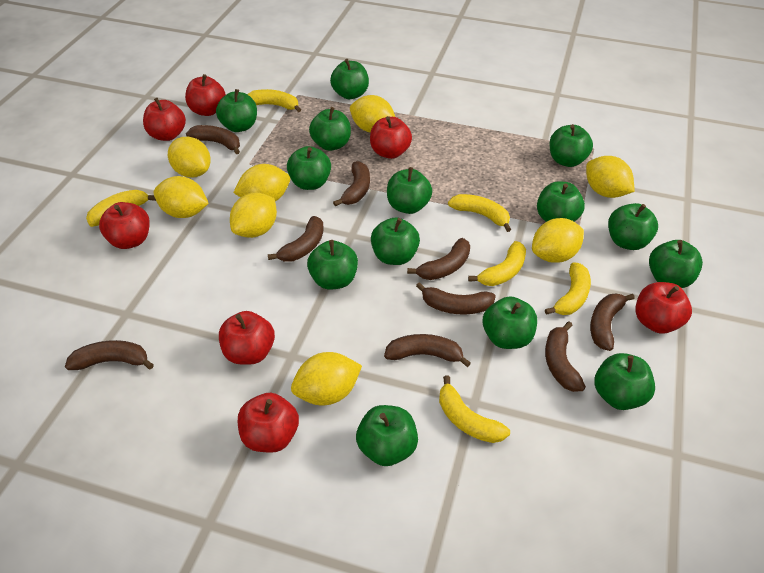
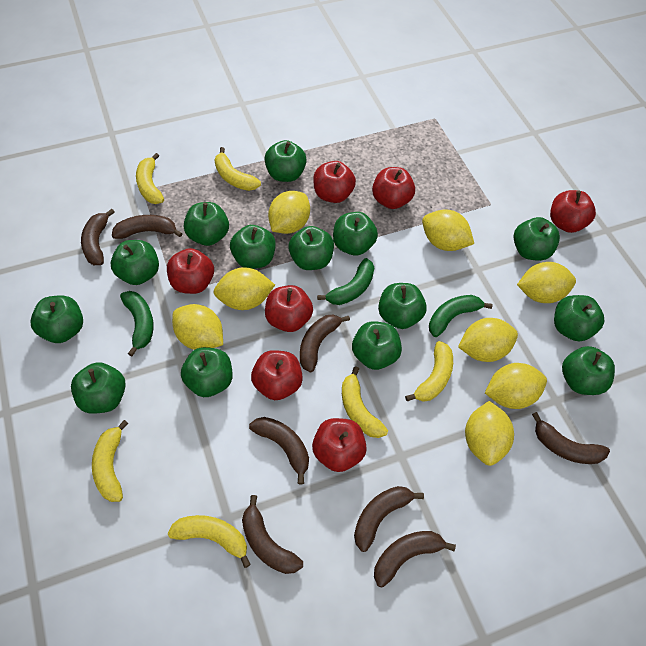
brown banana: [65,340,154,370] [186,125,240,154] [268,216,324,262] [333,161,370,206] [384,334,471,367] [407,238,470,280] [416,282,496,315] [545,322,586,392] [590,294,635,351] = 9 -> [81,209,115,265] [112,215,182,239] [242,495,303,574] [249,417,309,484] [300,315,350,372] [354,486,424,552] [374,531,456,587] [532,412,610,464] = 8
green banana: none = 0 -> [120,291,154,357] [317,258,374,305] [429,295,493,337] = 3

